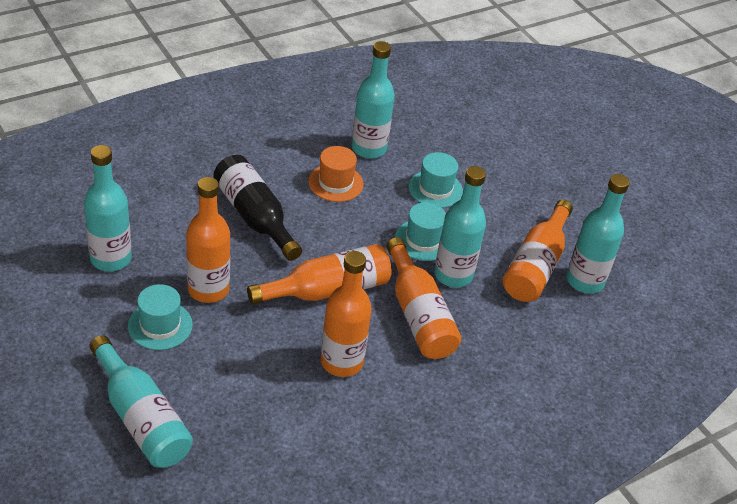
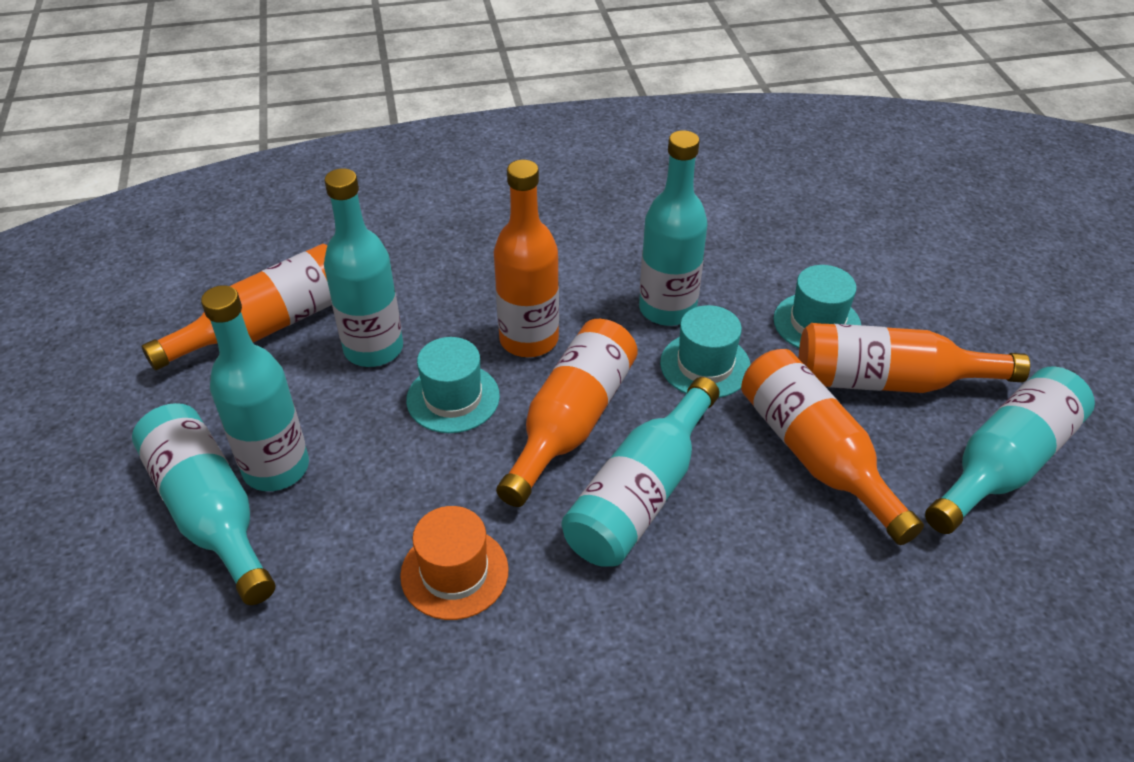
black bottle: [213,155,302,261] = 1 -> none = 0
turquoise bottle: [84,145,132,271] [90,335,193,468] [351,41,395,159] [434,166,486,288] [566,174,630,294] = 5 -> [132,403,275,605] [201,285,309,491] [324,168,403,367] [562,377,720,567] [639,130,708,326] [925,367,1095,534] = 6

